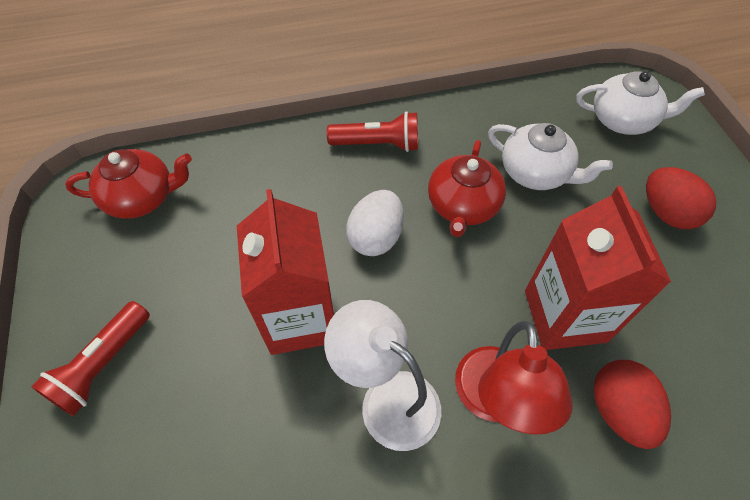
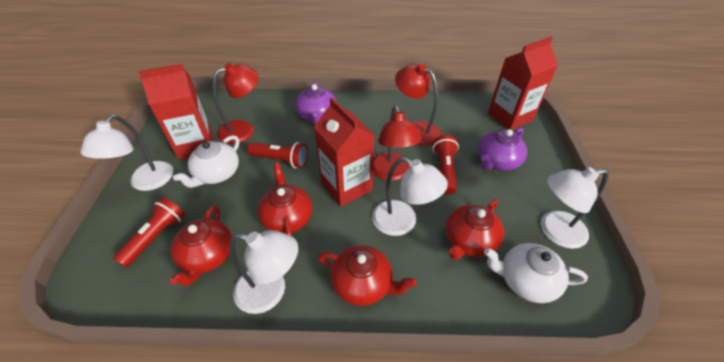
purple teapot: none = 0 -> [295,81,337,125] [478,128,527,171] = 2
red carton: [237,189,334,355] [525,186,671,350] = 2 -> [138,64,213,160] [314,98,375,207] [488,37,558,130] = 3
red egg: [593,360,671,449] [646,167,716,229] = 2 -> none = 0
red flashlight: [31,301,150,416] [327,111,418,152] = 2 -> [113,197,185,267] [247,142,308,168] [433,135,459,194] = 3
red lamp: [455,321,573,435] = 1 -> [212,63,259,144] [373,106,421,181] [395,64,441,146] = 3
red teapot: [65,149,192,219] [428,140,506,237] = 2 -> [170,205,232,286] [258,163,312,237] [318,245,417,306] [446,199,504,260] = 4
white egg: [346,190,404,256] = 1 -> none = 0
white lamp: [324,300,441,451] = 1 -> [80,115,173,191] [229,230,298,314] [372,157,448,236] [541,167,609,249] = 4

